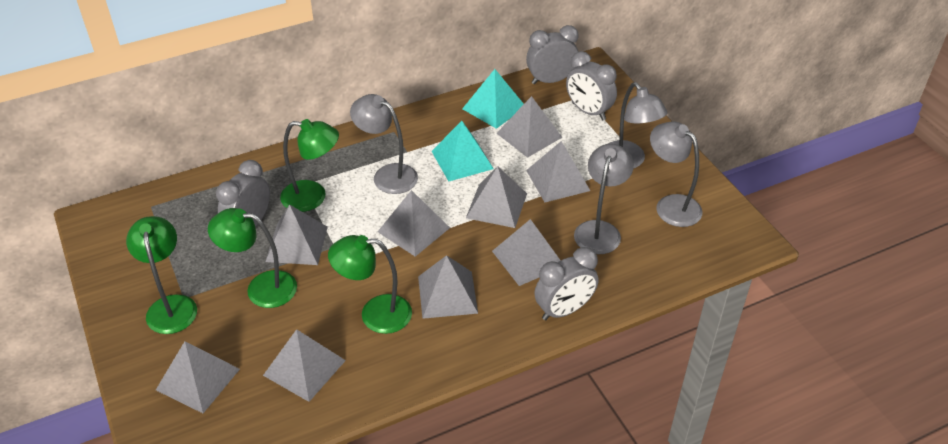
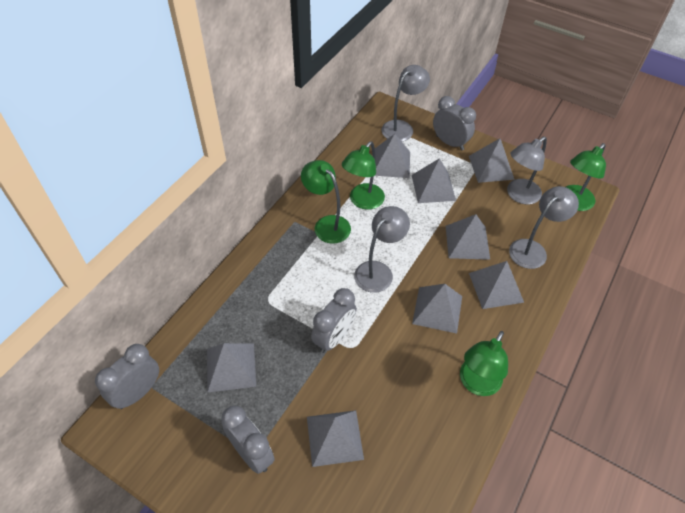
grey pyramid: [156,341,240,413] [263,329,346,402] [265,204,328,265] [378,190,450,257] [418,255,478,319] [466,166,527,228] [492,219,561,286] [496,96,563,158] [526,141,590,202] = 9 -> [207,343,256,393] [307,410,364,467] [375,134,410,178] [412,158,456,203] [412,284,462,334] [446,214,490,260] [469,138,515,183] [469,261,524,309] = 8
turquoise pyramid: [432,121,494,181] [462,69,524,129] = 2 -> none = 0

